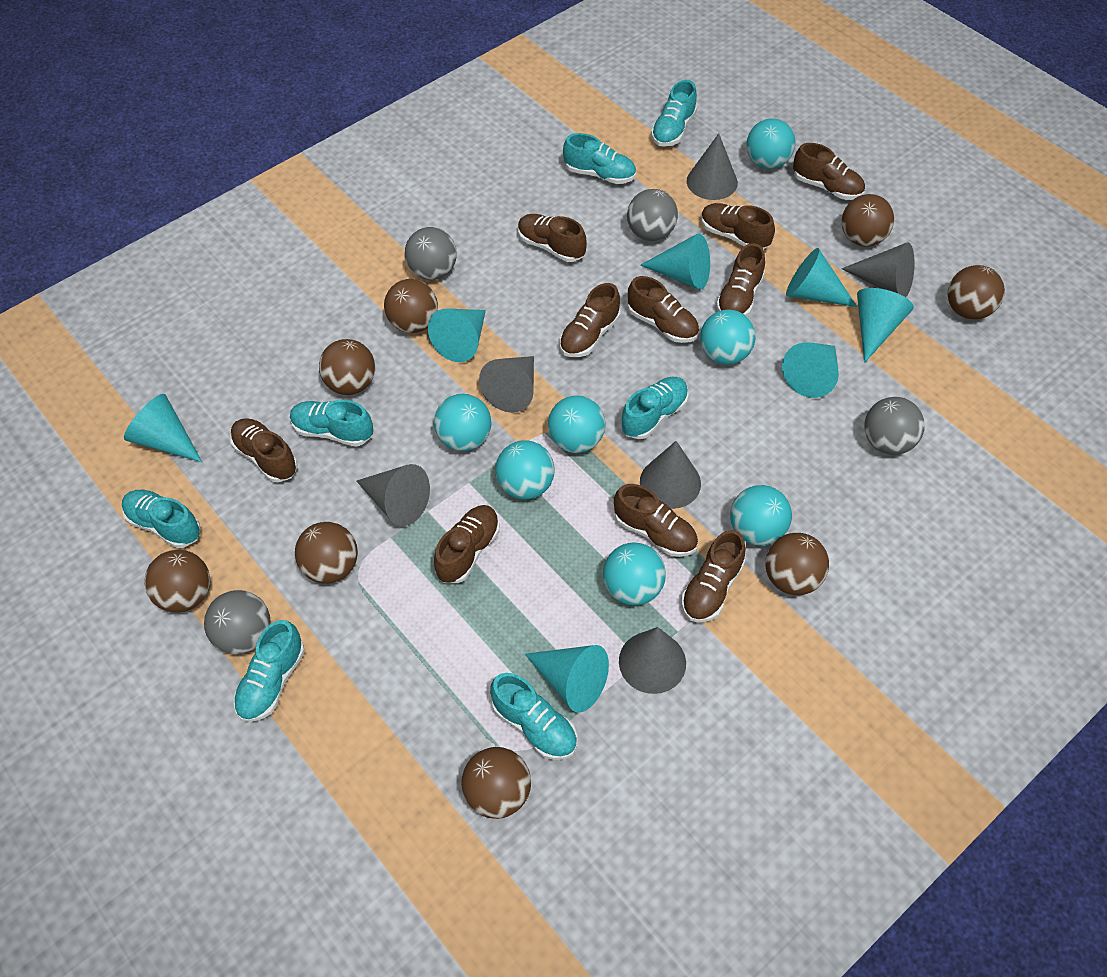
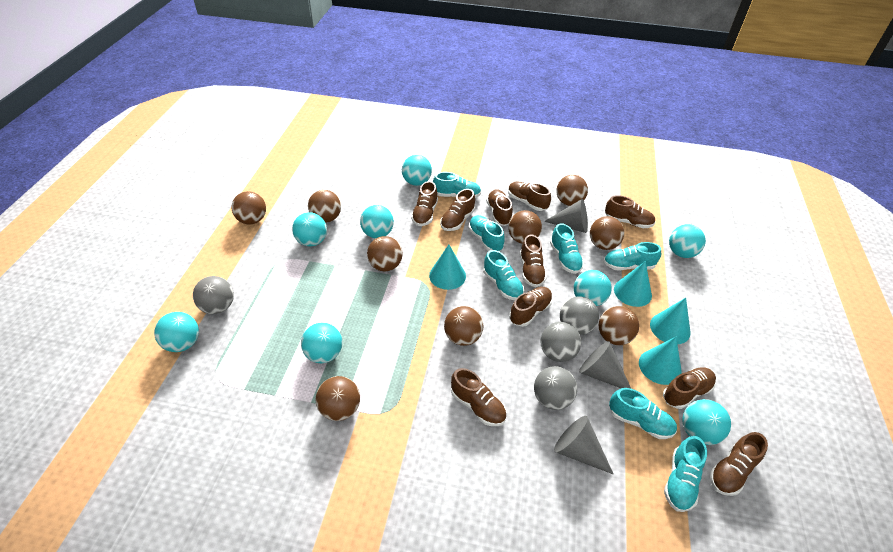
brown ball: [144,550,210,612] [295,522,358,584] [319,339,375,395] [384,279,438,333] [461,747,531,819] [765,533,829,595] [841,194,894,247] [948,265,1005,319] = 8 -> [231,191,266,225] [308,190,341,223] [316,376,360,421] [367,236,402,271] [444,306,484,346] [508,210,542,244] [556,175,588,206] [590,216,624,250] [599,306,639,345] = 9
grey cone: [357,464,430,526] [479,356,534,413] [619,627,686,694] [640,441,701,509] [687,134,738,200] [842,242,915,297] = 6 -> [544,199,588,233] [554,416,614,475] [579,341,631,388] = 3
turquoise ball: [434,394,491,451] [496,440,555,499] [548,396,605,453] [603,542,666,605] [700,310,756,365] [730,485,792,546] [746,119,796,169] = 7 -> [154,312,199,352] [292,212,327,246] [301,322,342,363] [360,205,394,238] [402,155,432,186] [574,270,612,306] [669,224,706,258] [682,399,731,445] = 8
turquoise cone: [124,394,202,462] [428,308,486,362] [525,645,609,713] [641,233,710,290] [782,342,839,398] [786,248,857,307] [857,288,914,363] = 7 -> [429,245,466,290] [614,261,652,307] [639,337,682,385] [650,298,691,344] = 4

